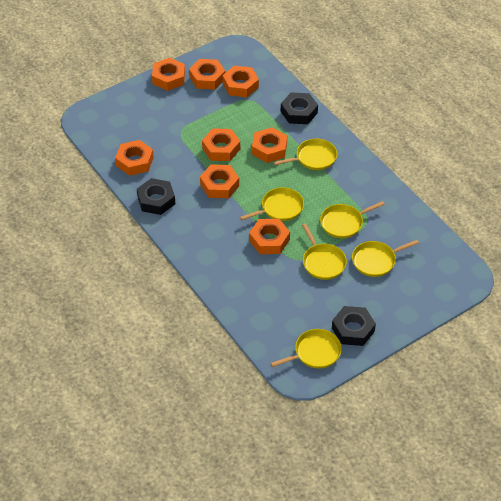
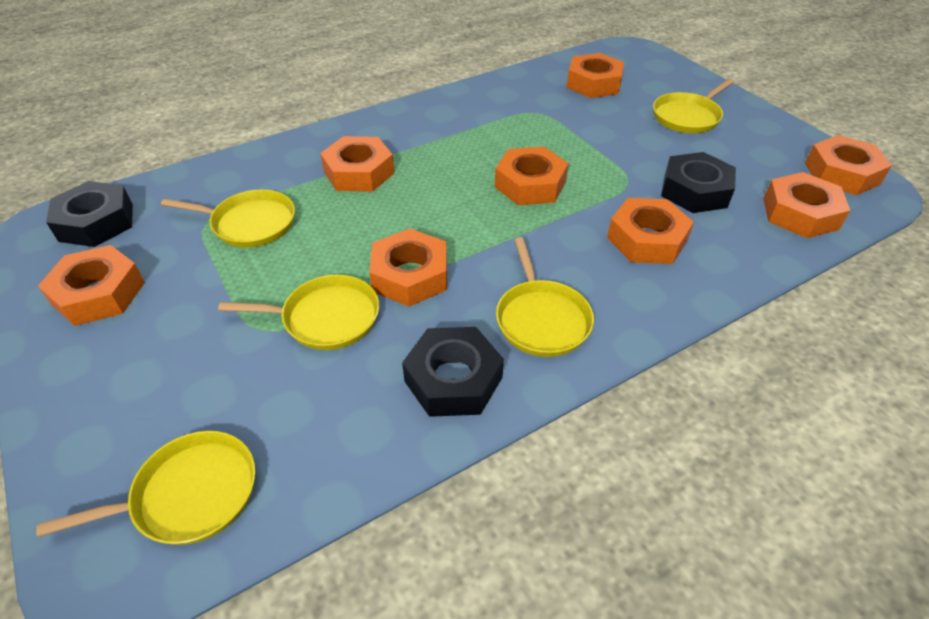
yellow pan: [240,187,304,221] [270,329,342,368] [273,139,337,170] [302,223,347,280] [320,201,385,238] [352,240,419,277] = 6 -> [36,431,255,545] [161,189,295,248] [218,275,379,350] [496,237,594,357] [653,79,734,133] = 5

